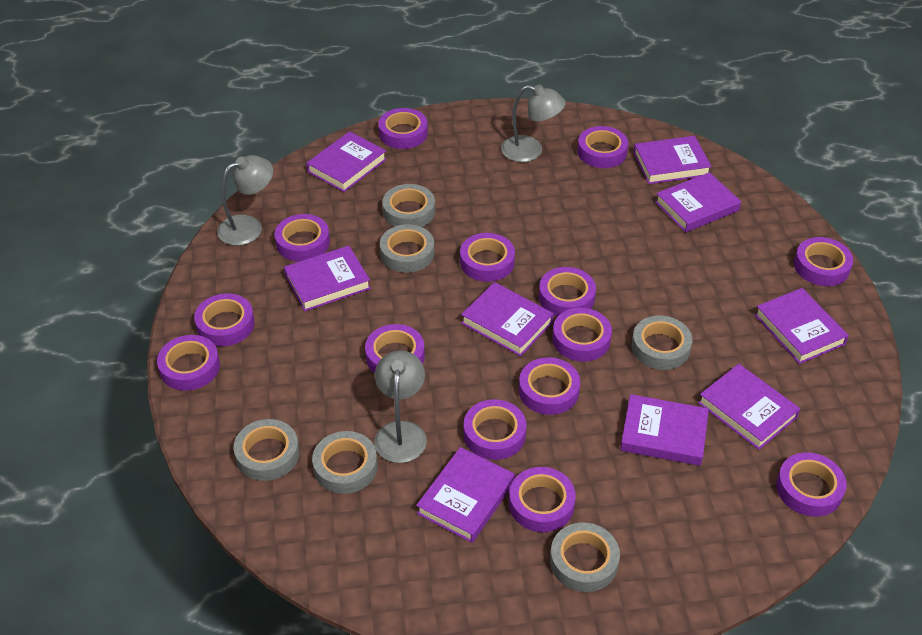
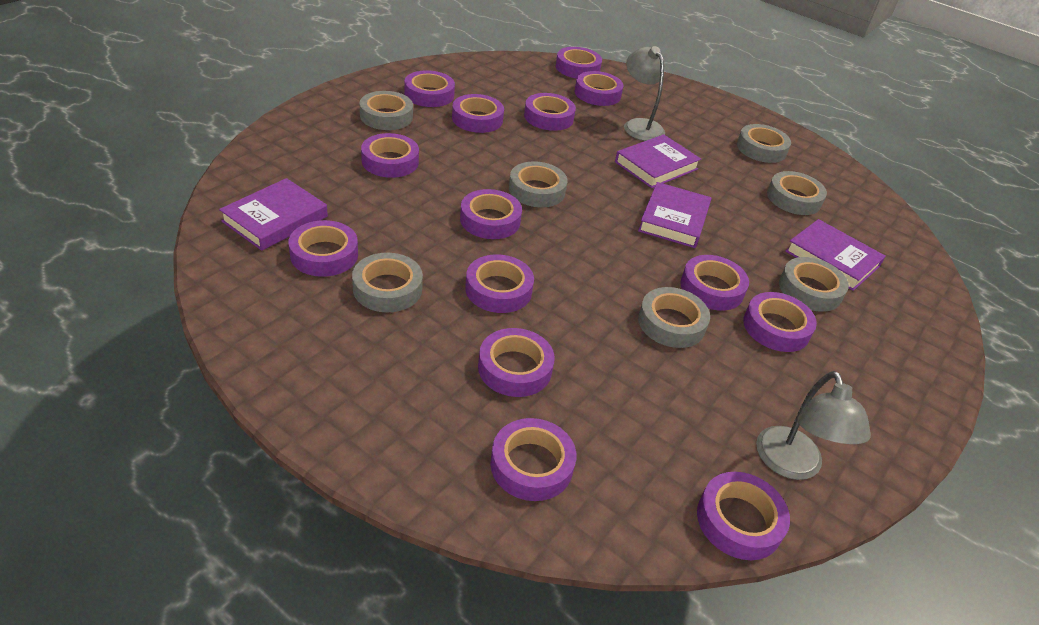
grey lamp: [217,155,273,246] [374,350,427,463] [501,85,566,162] = 3 -> [624,46,665,141] [756,371,871,480] = 2
grey tape: [234,419,299,481] [312,431,378,494] [380,224,434,273] [382,184,435,227] [550,523,620,592] [632,315,692,370] = 6 -> [352,253,423,312] [360,91,413,130] [509,161,567,207] [638,287,710,348] [737,124,791,163] [767,171,827,215] [779,257,849,312] = 7
purple book: [284,246,371,311] [306,131,387,192] [416,447,515,543] [461,282,554,356] [620,394,709,466] [633,136,712,184] [655,172,741,233] [698,364,800,450] [755,288,849,364] = 9 -> [219,178,328,251] [615,135,701,188] [638,182,711,248] [785,219,886,291] = 4

